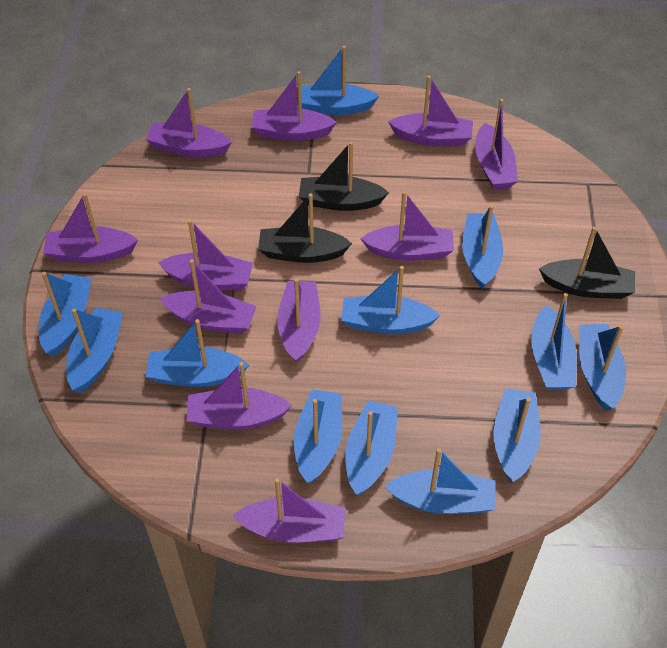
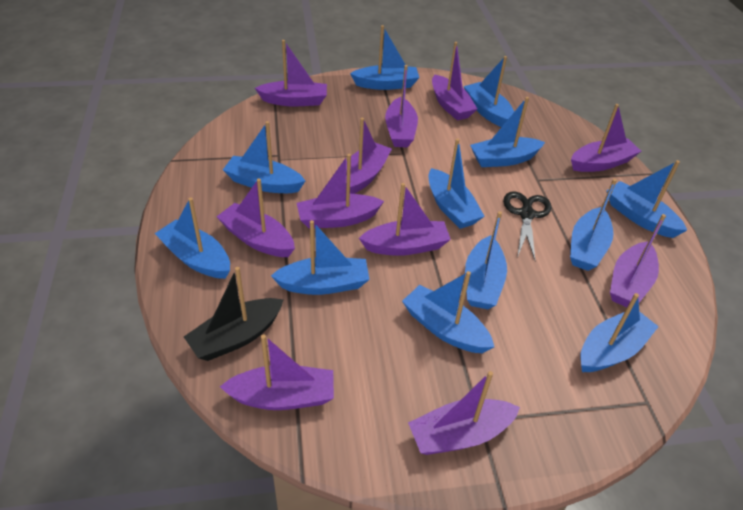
black boat: [258,193,352,263] [299,141,389,211] [539,227,635,299] = 3 -> [184,267,284,361] = 1
black scissors: none = 0 -> [503,191,551,260] = 1

